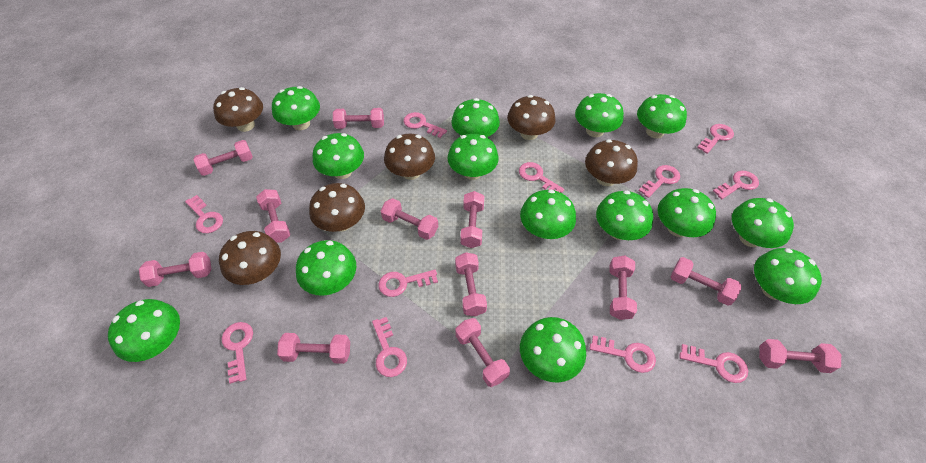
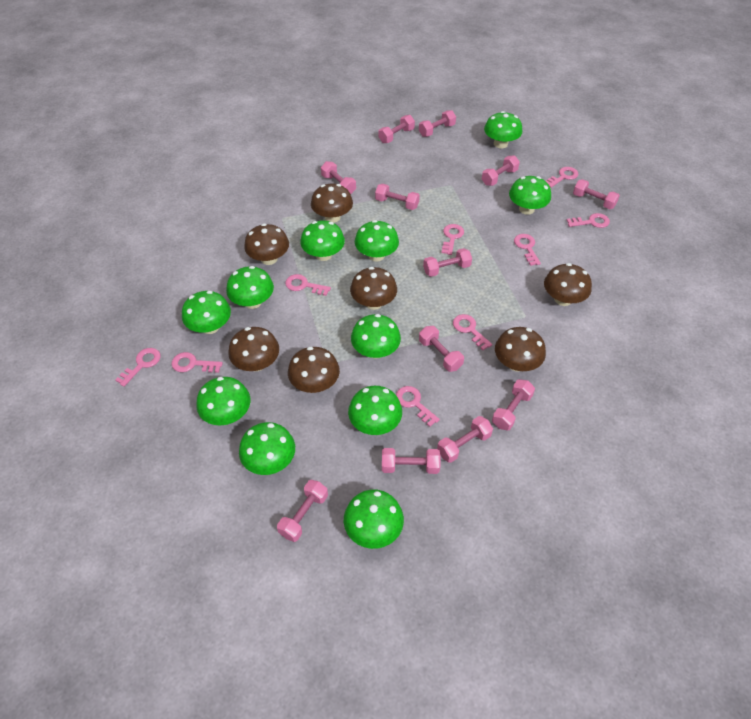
brown mushroom: [213,87,263,132] [219,231,281,285] [309,183,365,232] [384,134,435,180] [507,95,556,140] [585,139,638,186] = 6 -> [228,327,279,371] [244,224,289,265] [288,347,340,393] [311,184,353,223] [350,267,397,310] [495,327,546,372] [544,263,592,306] = 7
green mushroom: [108,299,180,362] [272,86,320,130] [296,240,356,296] [313,133,364,179] [448,134,499,180] [451,98,500,137] [520,189,576,239] [520,317,586,383] [575,93,624,137] [596,190,653,240] [637,94,687,138] [657,188,716,237] [732,198,794,248] [754,248,822,304] = 14 -> [182,291,231,334] [196,377,250,425] [226,266,274,309] [239,422,295,475] [300,220,345,261] [344,490,404,549] [348,386,402,435] [351,314,401,359] [355,220,399,262] [484,111,522,148] [509,176,551,215] = 11
pink key: [185,195,223,233] [222,322,253,384] [372,317,407,377] [378,270,438,297] [404,112,447,138] [519,162,564,193] [590,335,656,373] [639,165,680,198] [680,344,748,383] [697,124,734,154] [713,171,759,199] = 11 -> [115,348,161,387] [172,352,223,373] [285,274,331,296] [396,386,440,427] [441,224,464,255] [453,314,492,350] [514,234,541,266] [546,167,578,188] [567,213,610,228] = 9

